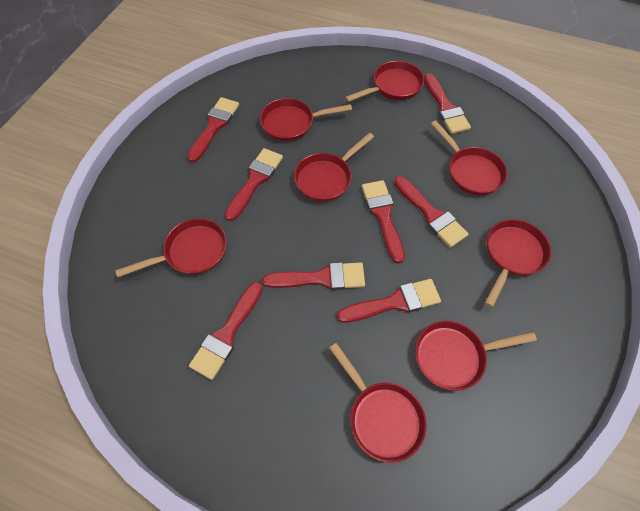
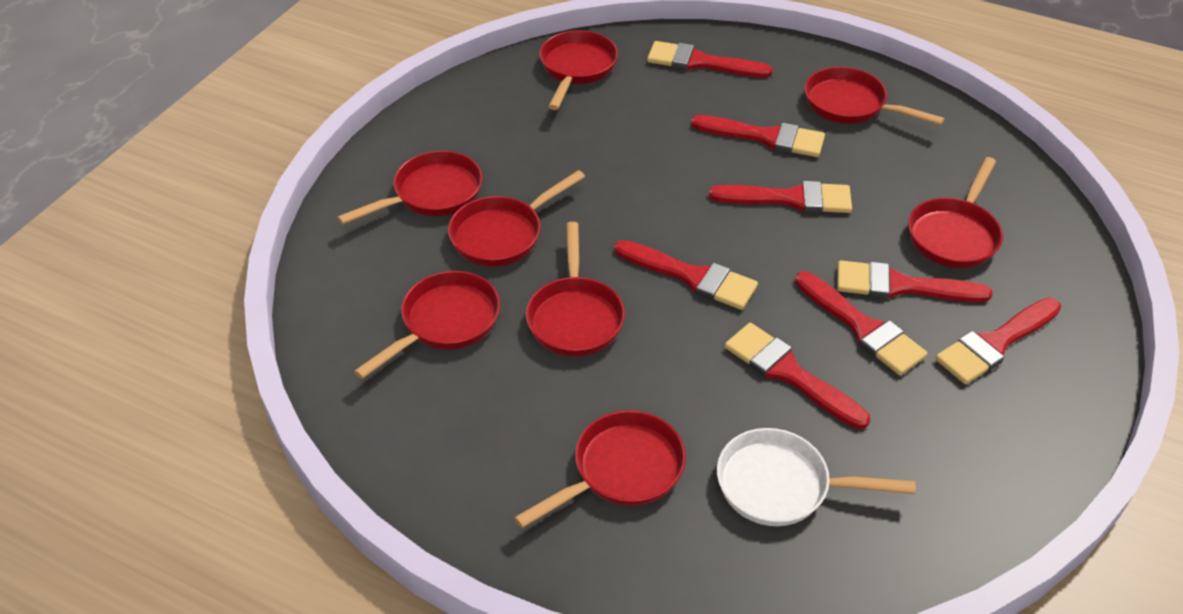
white pan: none = 0 -> [717,428,916,526] = 1

